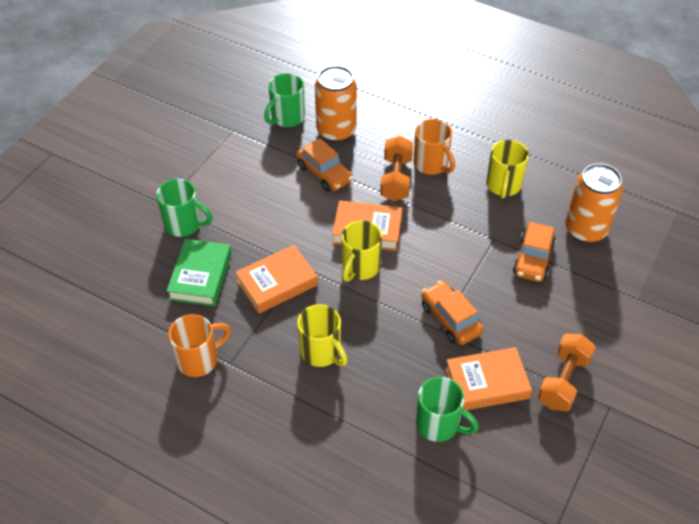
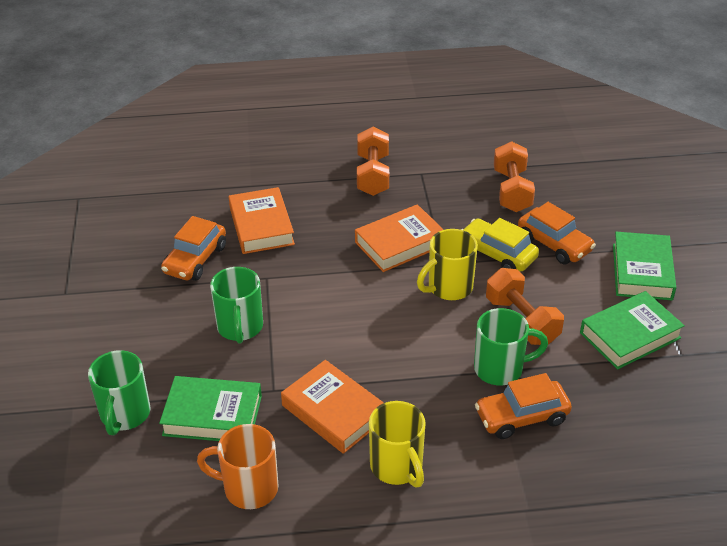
green book: [166,239,232,306] = 1 -> [159,376,262,441] [580,291,685,370] [613,232,676,300] = 3
orange can: [315,66,357,142] [565,163,623,243] = 2 -> none = 0
orange dumbbell: [380,136,413,201] [538,333,595,411] = 2 -> [357,127,389,196] [486,268,564,345] [494,141,535,212] = 3
orange mug: [168,314,231,377] [413,119,455,175] = 2 -> [197,424,278,509] = 1
yellow car: none = 0 -> [461,218,539,271] = 1
yellow mug: [297,304,348,367] [341,220,382,282] [487,140,529,198] = 3 -> [369,401,426,488] [417,229,478,300] = 2

